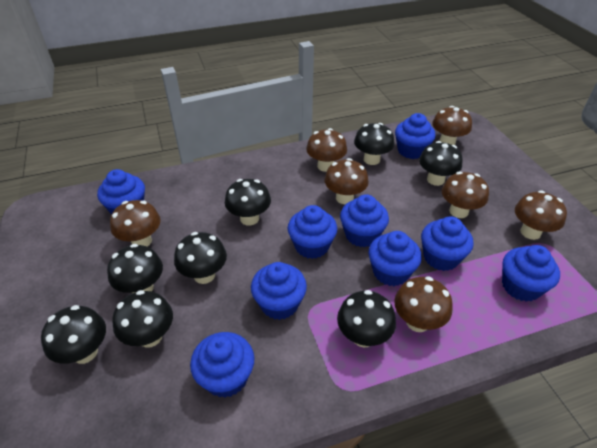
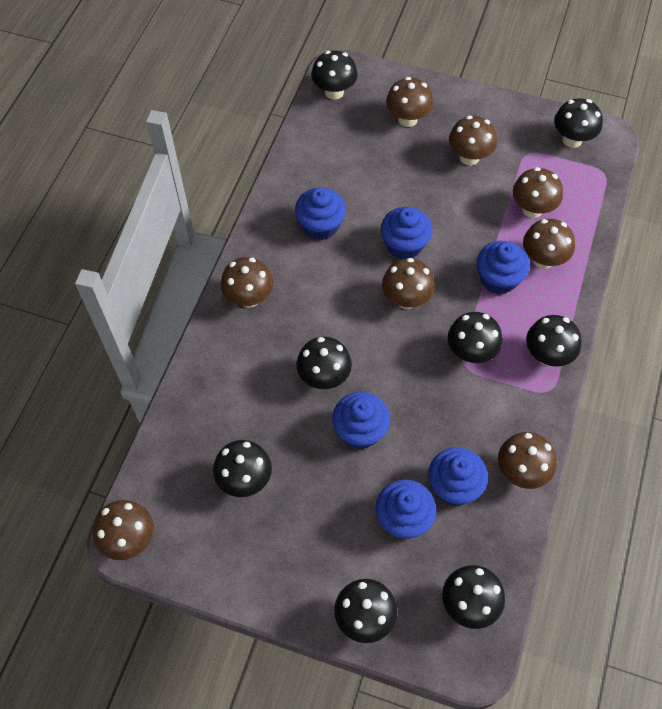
blue cupcake: [97,169,145,214] [190,332,255,398] [251,262,307,320] [288,205,337,259] [340,194,389,247] [369,231,422,286] [395,113,436,159] [421,216,474,271] [502,245,560,302] = 9 -> [295,187,346,240] [332,392,390,449] [376,480,436,539] [381,207,433,259] [428,447,488,506] [477,241,530,295] = 6
brown mushroom: [110,200,160,246] [306,128,347,172] [324,158,369,204] [394,277,453,332] [432,106,472,145] [442,172,489,218] [515,190,567,240] = 7 -> [93,500,154,560] [221,257,273,308] [382,258,435,309] [386,77,433,127] [449,116,497,166] [498,432,557,489] [513,167,563,218] [523,219,575,269] = 8

